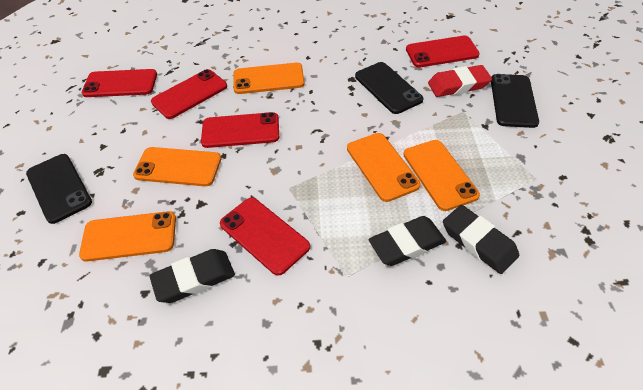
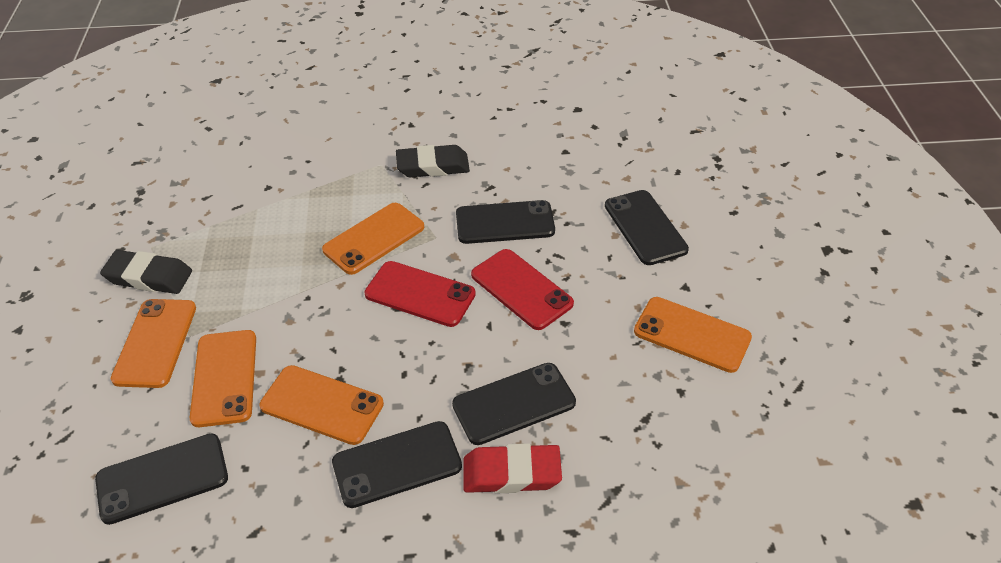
black eraser: [149,249,235,303] [369,216,446,266] [443,205,519,274] = 3 -> [100,250,192,294] [396,145,470,177] = 2
black phone: [26,154,92,224] [355,62,423,114] [491,74,539,128] = 3 -> [95,433,228,525] [332,421,462,508] [452,363,576,445] [456,200,555,244] [605,190,689,265] = 5
red phone: [82,69,157,97] [151,69,227,119] [201,112,279,148] [220,197,310,276] [406,36,480,67] = 5 -> [364,261,476,327] [471,249,574,330] = 2

